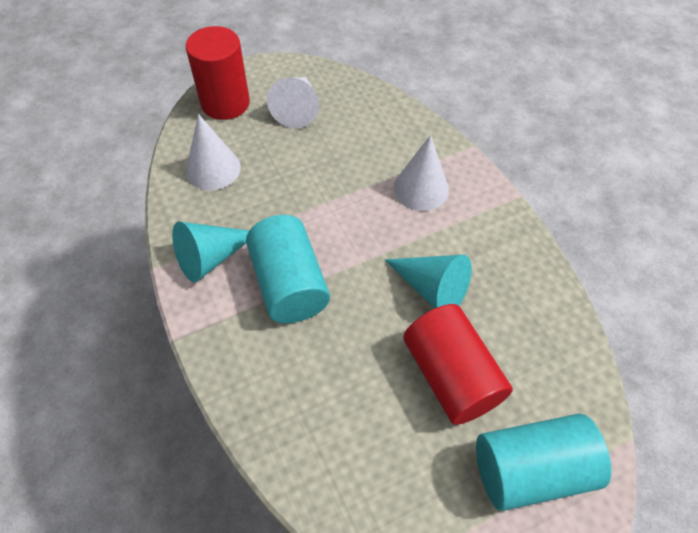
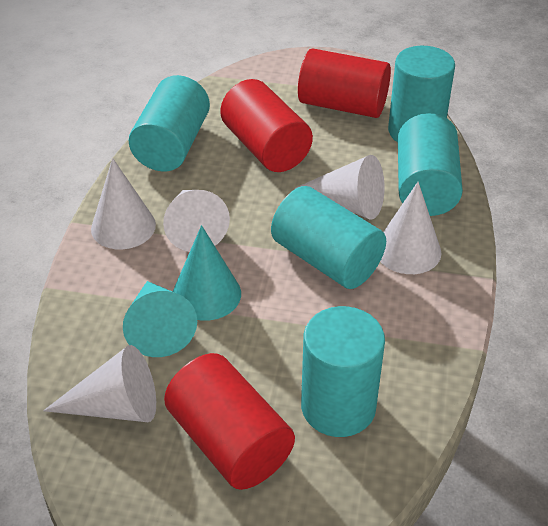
red cylinder: [186,26,250,120] [403,304,513,425] = 2 -> [164,353,295,490] [220,79,313,172] [298,48,391,118] = 3
turquoise cylinder: [246,215,330,323] [476,413,611,511] = 2 -> [129,75,210,172] [271,186,386,289] [301,306,385,437] [388,46,455,142] [398,113,463,216] = 5
white cone: [186,114,241,190] [267,77,319,128] [393,135,449,211] = 3 -> [43,345,156,422] [91,158,156,249] [163,190,230,252] [294,155,385,219] [380,182,441,274] = 5

